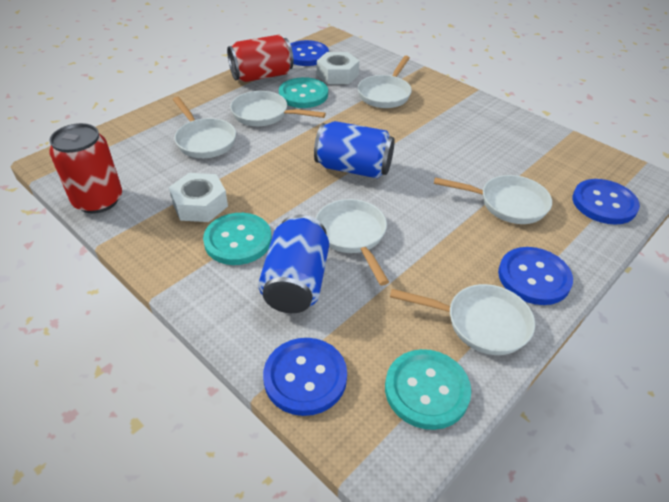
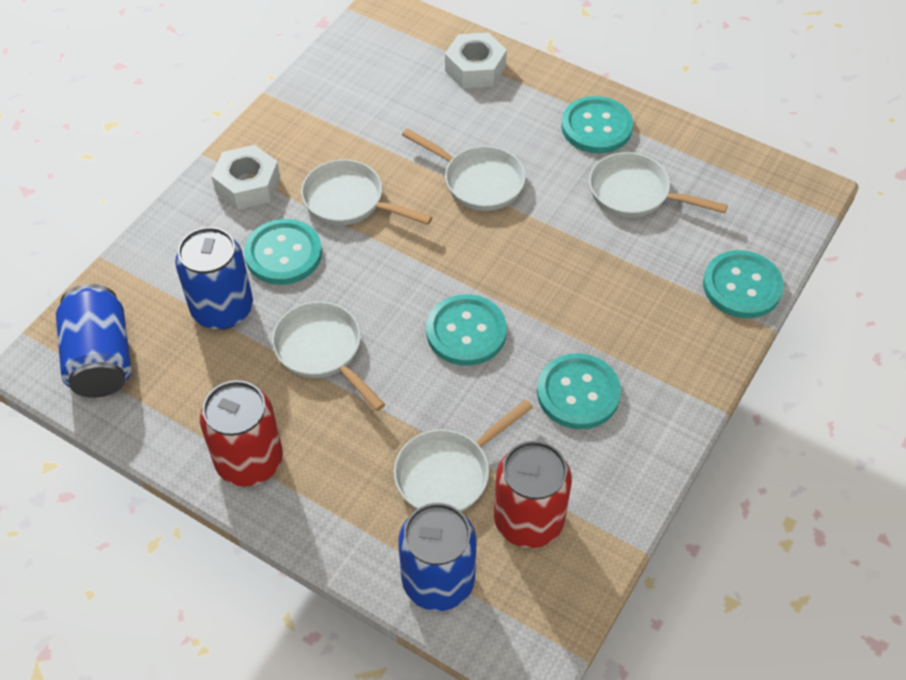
blue button: [263,338,347,416] [290,40,329,66] [498,247,573,305] [572,179,640,225] = 4 -> none = 0
blue can: [258,215,329,313] [314,121,395,178] = 2 -> [56,284,131,398] [175,227,253,329] [398,503,476,611] = 3
turquoise button: [203,213,272,265] [279,77,328,108] [385,349,471,430] = 3 -> [244,219,322,285] [426,294,507,366] [537,353,621,429] [561,96,633,153] [703,250,784,318] = 5
white pan: [172,97,236,158] [230,91,326,126] [315,199,389,286] [358,56,412,108] [390,284,535,355] [434,175,552,224] = 6 -> [272,301,385,411] [301,159,432,225] [394,400,533,512] [402,128,526,211] [589,152,728,218] = 5

